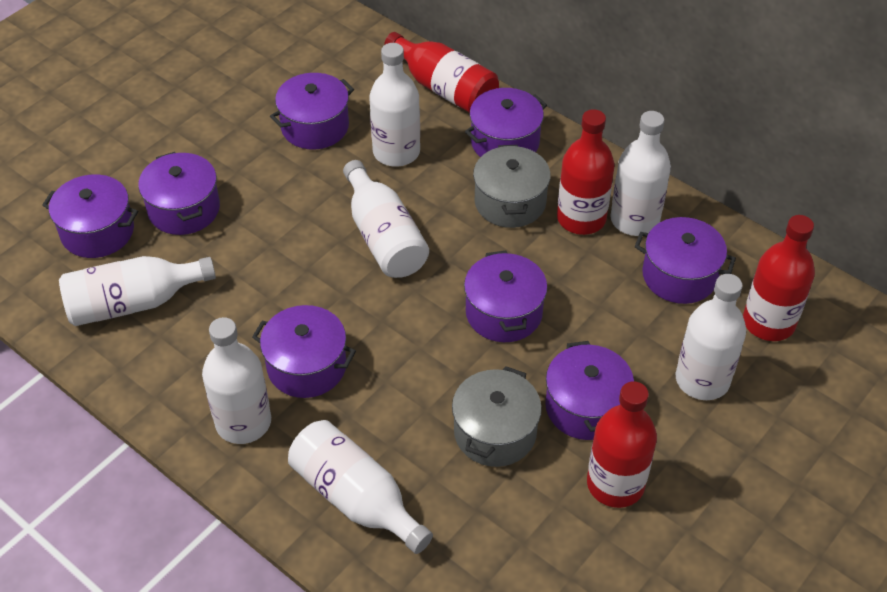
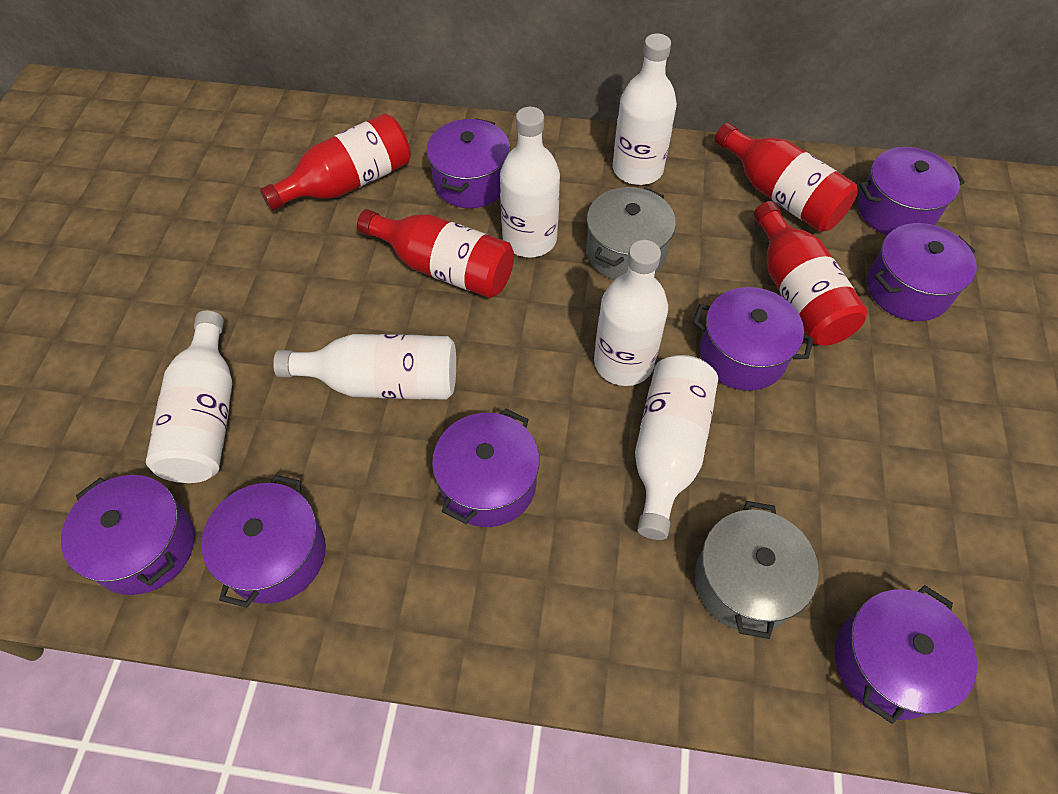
white bottle: [59,256,216,326] [202,317,271,444] [288,420,433,554] [343,160,429,278] [369,43,420,167] [610,111,671,236] [676,274,746,400] = 7 -> [146,310,232,483] [273,334,456,400] [500,107,560,258] [594,240,668,386] [613,33,677,185] [635,355,718,540] = 6

